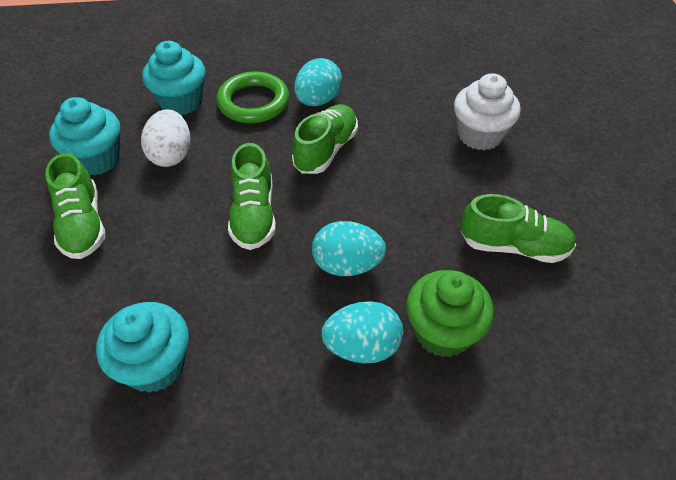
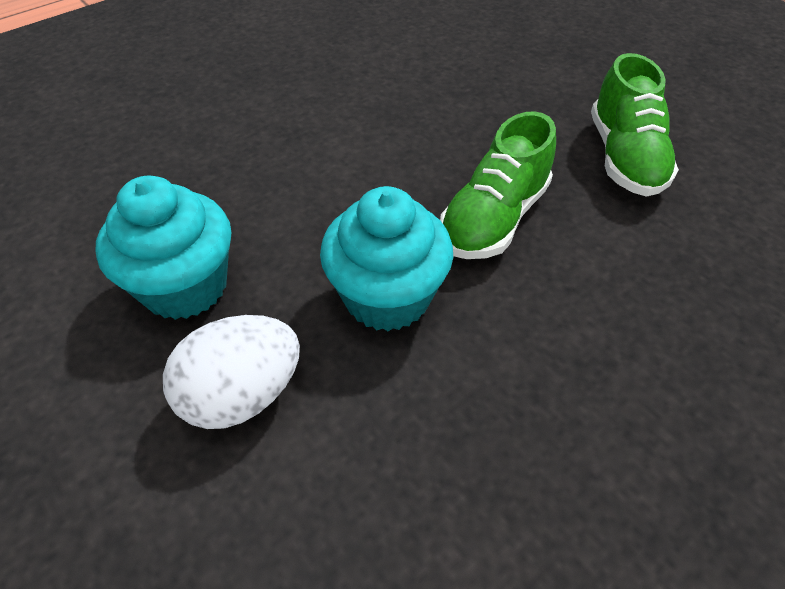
green cupcake: [406,270,494,358] = 1 -> none = 0
green ring: [217,72,289,123] = 1 -> none = 0
green shoe: [45,153,106,259] [228,143,276,250] [292,104,358,174] [461,194,576,263] = 4 -> [440,111,556,259] [591,53,679,197] = 2
turquoise cupcake: [49,97,120,175] [96,302,189,393] [142,41,206,115] = 3 -> [96,176,231,320] [320,186,453,331] = 2
turquoise egg: [294,58,342,106] [312,221,386,276] [321,301,403,364] = 3 -> none = 0
white cupcake: [454,73,521,150] = 1 -> none = 0

